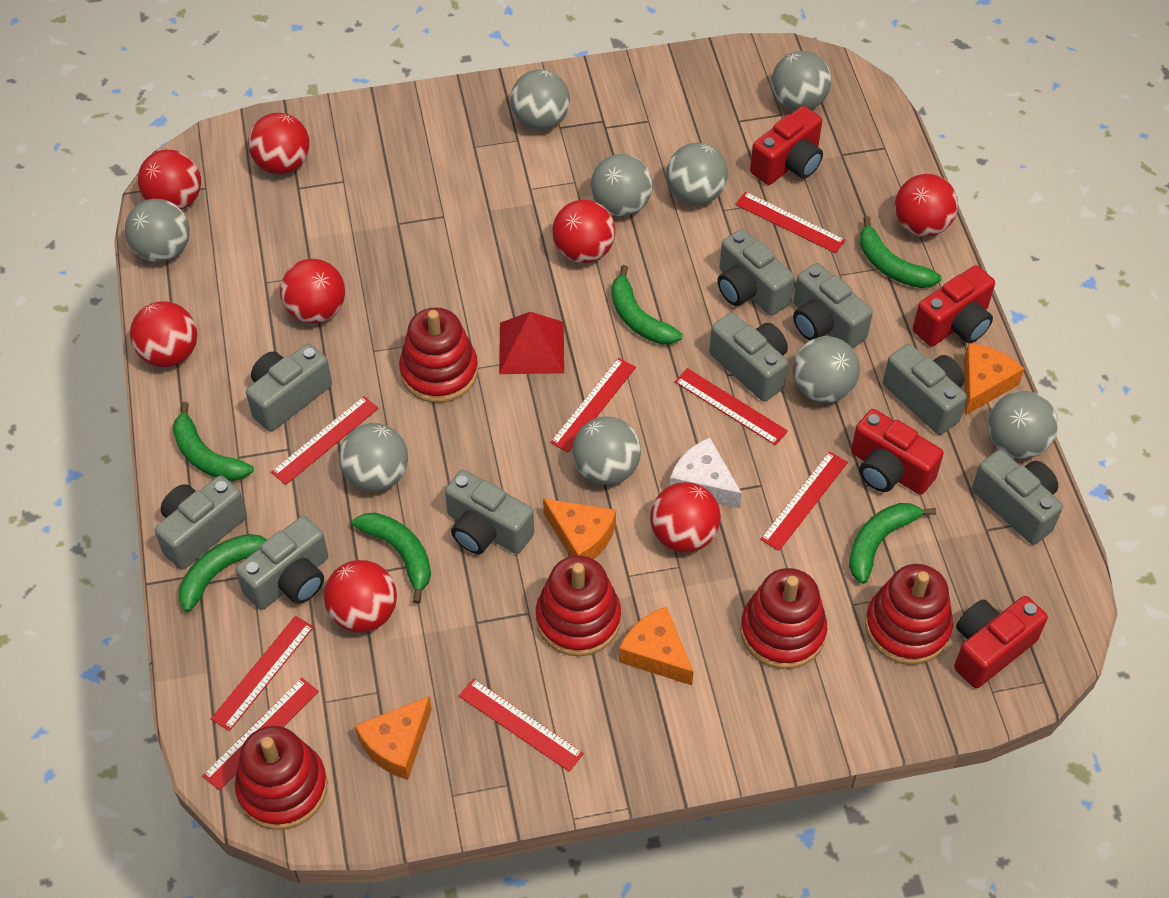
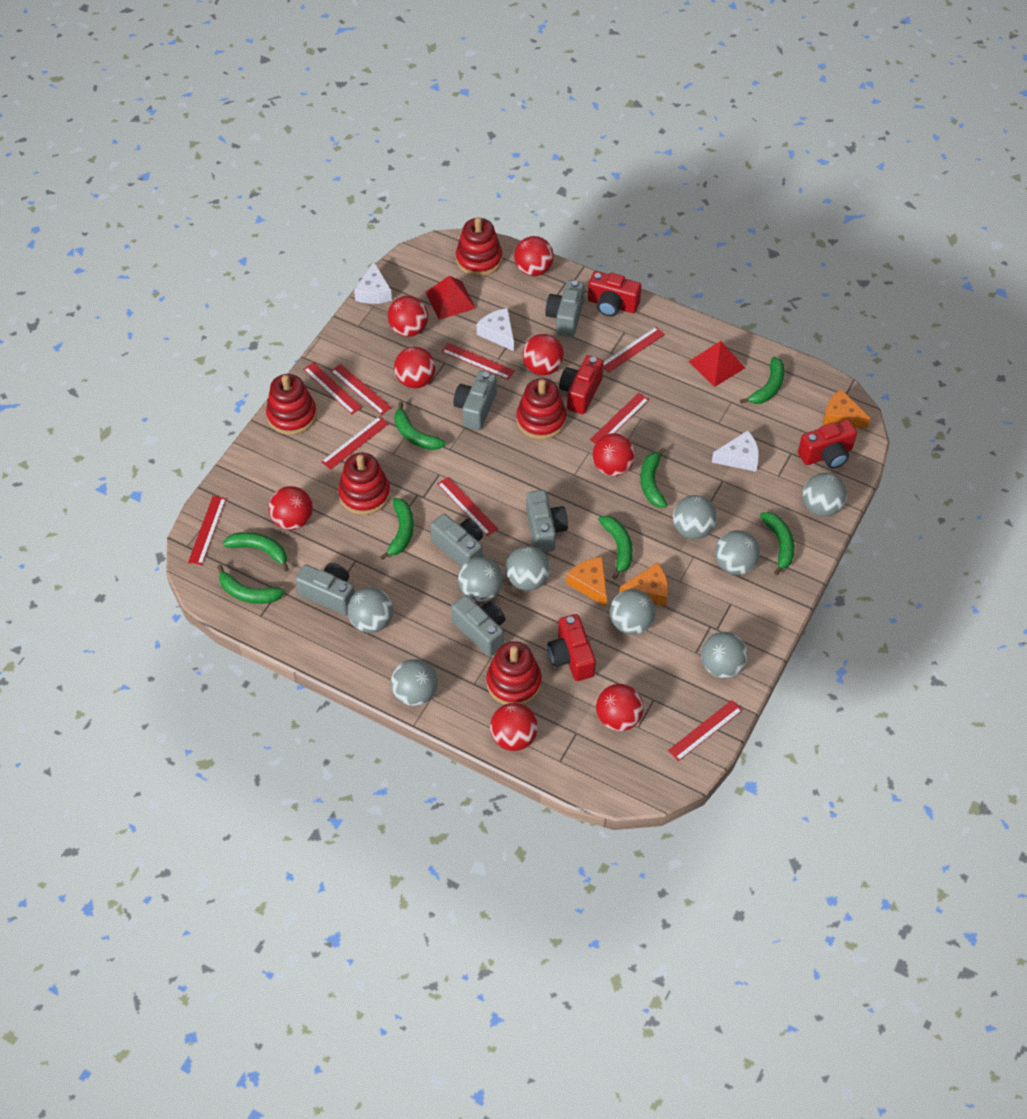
green banana: [173,402,254,481] [179,534,267,612] [352,513,431,604] [611,265,683,344] [849,503,936,584] [860,216,941,288] = 6 -> [217,564,285,604] [223,532,289,572] [380,498,414,560] [394,402,446,450] [598,516,633,579] [640,447,667,508] [740,357,785,404] [760,512,795,575] = 8
grey camera: [155,475,247,570] [236,516,328,610] [246,343,332,432] [445,470,534,554] [709,312,788,402] [717,229,795,316] [793,263,873,349] [883,344,967,435] [972,450,1063,545] = 9 -> [295,563,355,615] [430,514,483,567] [451,595,505,657] [453,371,497,430] [526,490,568,552] [545,280,585,337] = 6
orange cheese: [355,696,432,780] [543,499,616,559] [619,607,693,685] [964,343,1024,415] = 4 -> [566,557,607,607] [619,563,668,607] [823,389,870,429] = 3
red pyramid: [499,312,564,374] = 1 -> [425,276,476,320] [688,341,745,387] = 2
red ruler: [202,678,319,791] [211,616,314,731] [271,396,379,485] [459,678,584,772] [550,358,636,453] [675,368,788,445] [735,192,846,253] [760,451,848,551] = 8 -> [188,496,226,565] [303,362,362,415] [321,416,388,470] [331,364,392,415] [437,477,498,536] [441,343,515,380] [590,393,649,444] [603,327,665,373] [668,700,743,761] = 9
white cheese: [670,438,742,508] = 1 -> [354,262,392,304] [477,308,514,351] [712,430,759,472] = 3

